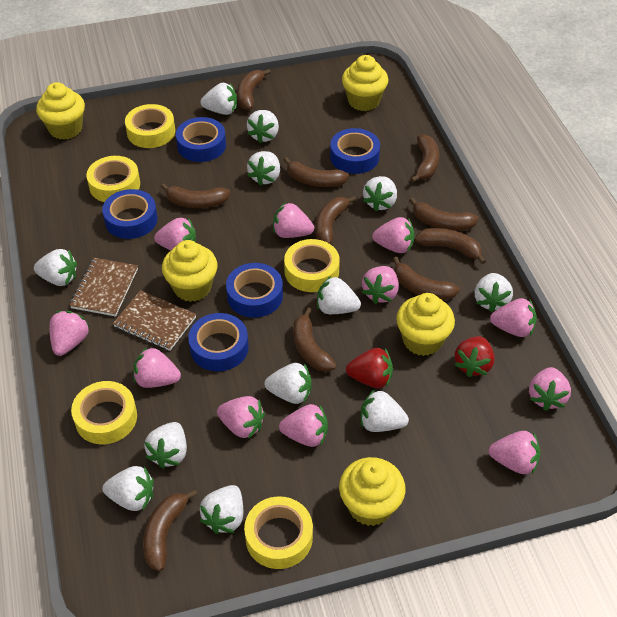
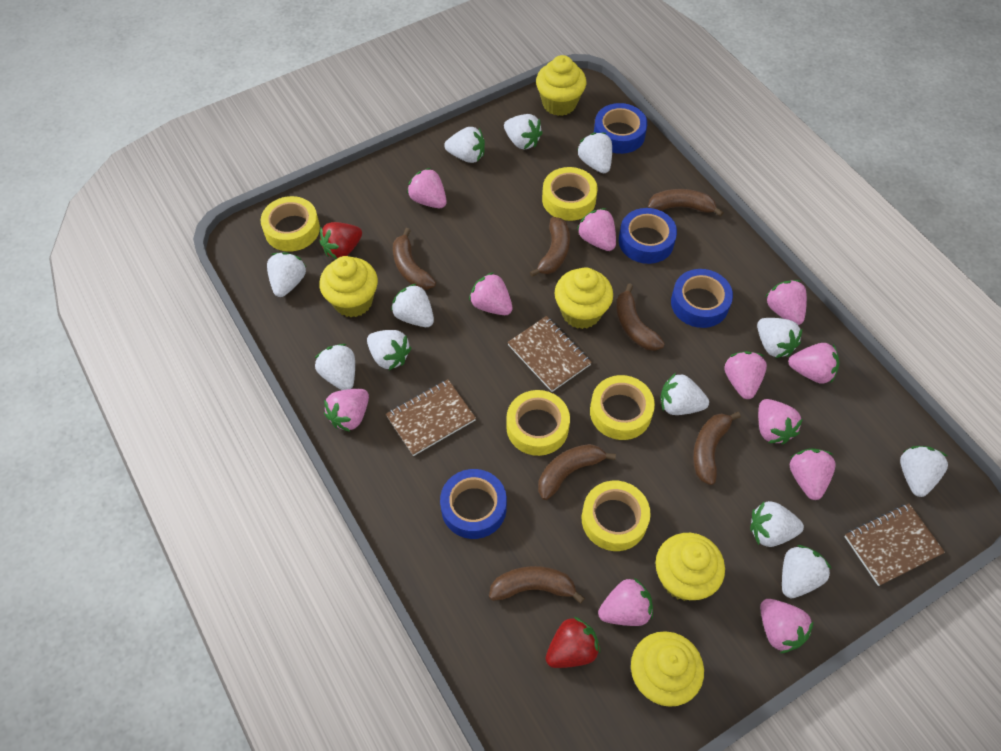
blue tape: [102,189,158,239] [176,117,226,162] [188,313,249,371] [226,263,283,318] [330,128,380,174] = 5 -> [440,469,507,539] [594,103,647,154] [619,208,677,264] [671,269,733,328] = 4
brown banana: [143,489,198,571] [161,183,230,208] [237,69,271,110] [284,157,349,187] [293,308,337,372] [315,196,357,244] [393,257,460,300] [409,197,479,231] [410,134,439,182] [415,228,486,264] = 10 -> [393,228,436,290] [489,566,585,604] [530,217,570,277] [538,444,616,500] [616,283,665,351] [648,189,724,217] [693,412,741,485] = 7
brown notebook: [70,258,138,317] [113,290,196,351] = 2 -> [386,379,476,456] [507,316,592,392] [844,504,945,586] = 3

